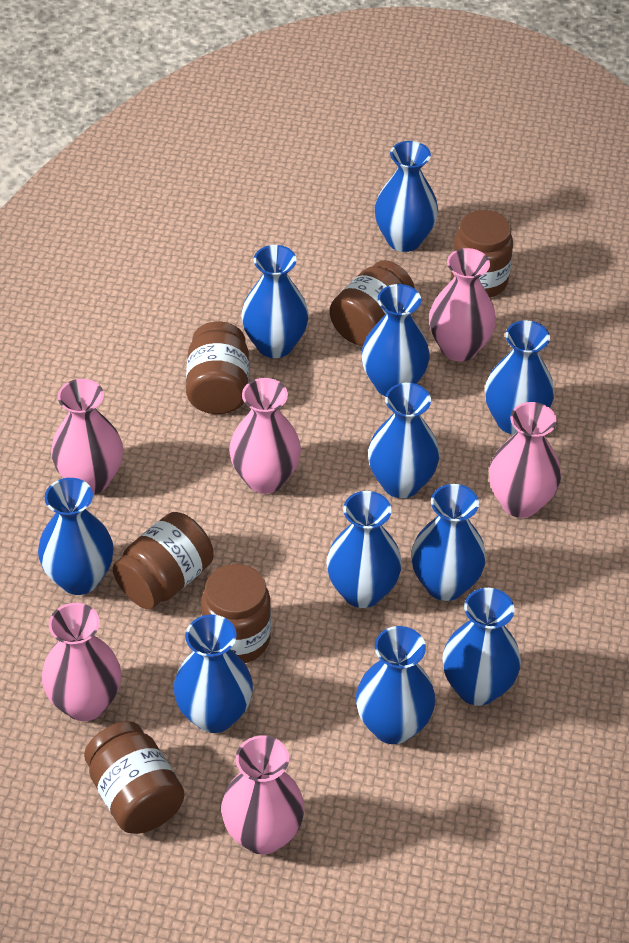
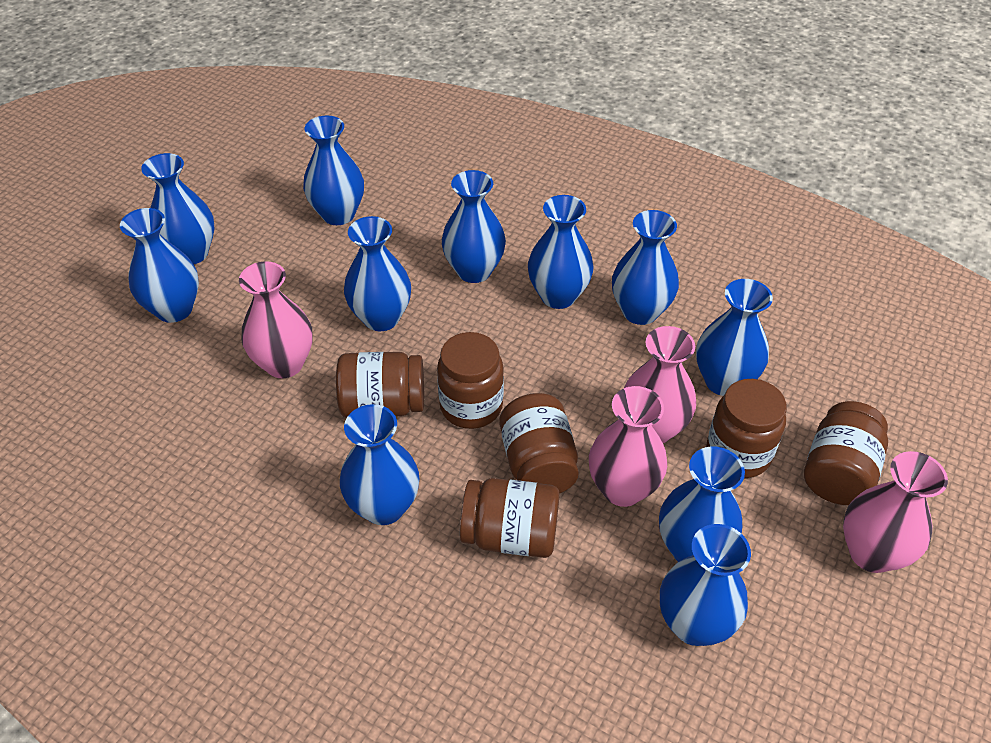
pink vase: [42,603,121,721] [51,379,123,494] [221,735,304,854] [229,378,301,494] [429,248,496,361] [489,402,561,518] = 6 -> [239,261,313,378] [589,386,667,507] [624,326,696,443] [843,451,948,573] = 4

